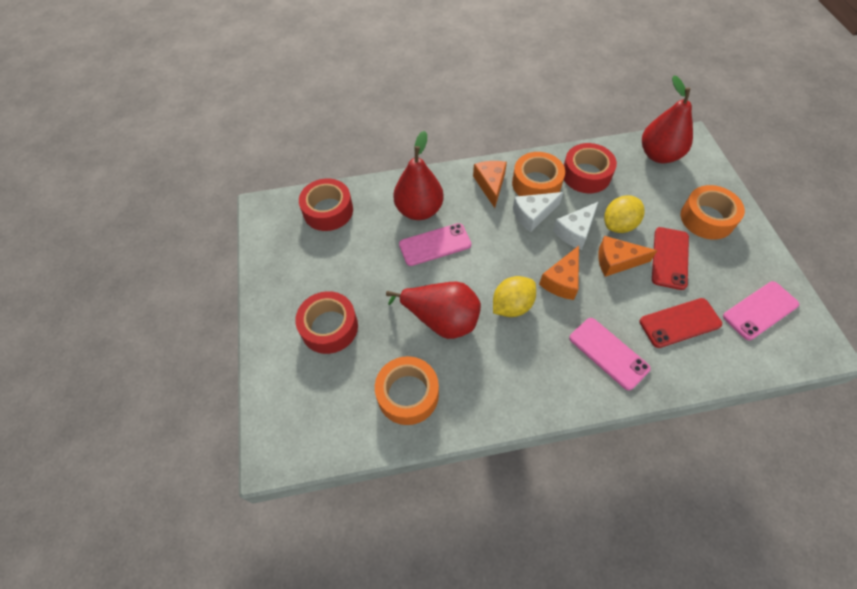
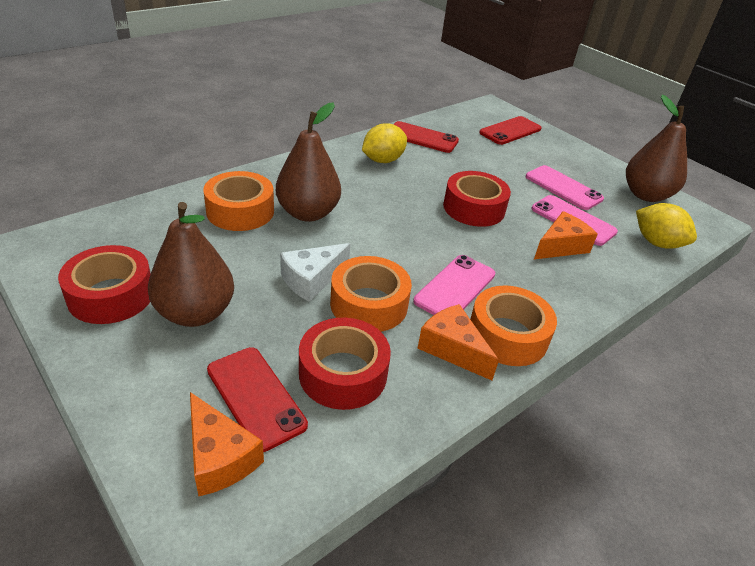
brown pear: none = 0 -> [148,202,234,327] [276,102,341,222] [626,94,687,202] = 3
red pear: [386,282,481,339] [393,131,444,220] [642,76,693,163] = 3 -> none = 0
red phone: [639,298,722,348] [652,227,689,290] = 2 -> [207,347,308,452] [393,121,459,153] [479,116,542,145] = 3
white cheese: [513,192,563,232] [553,201,599,250] = 2 -> [280,243,350,302] = 1

